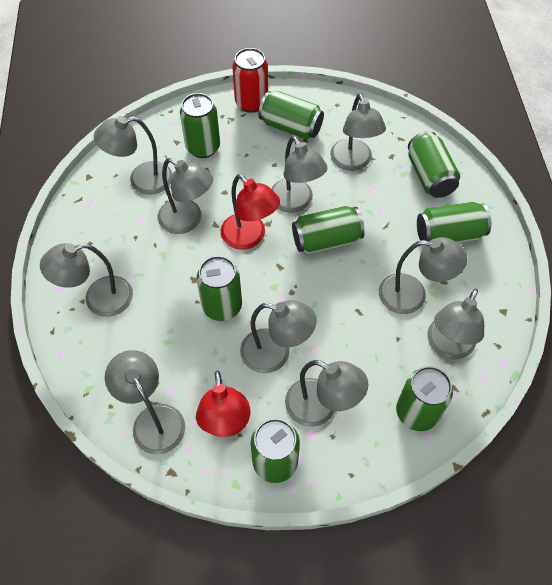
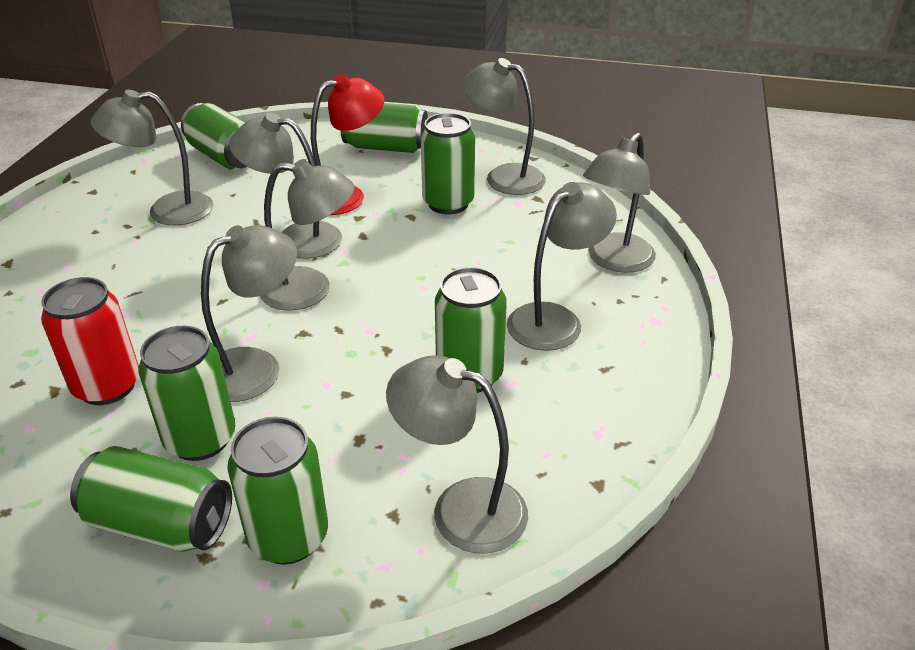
green can: [180,93,220,158] [197,256,242,321] [251,418,300,483] [258,91,324,140] [292,206,365,255] [396,366,453,431] [408,131,460,198] [417,202,491,243] = 8 -> [70,446,232,552] [139,326,236,461] [181,103,247,170] [227,416,328,565] [340,102,428,153] [421,113,475,214] [435,267,507,393] = 7
grey lamp: [40,243,133,317] [94,116,172,195] [105,350,185,454] [158,158,213,234] [240,300,317,373] [271,136,328,213] [285,360,368,427] [330,93,386,171] [379,237,467,314] [427,289,484,359] = 10 -> [91,90,214,226] [201,225,297,402] [229,113,342,259] [260,159,354,311] [386,355,528,554] [463,58,546,195] [507,182,617,351] [583,133,656,273] = 8
red lamp: [196,370,250,437] [221,174,280,250] = 2 -> [311,74,384,215] = 1

